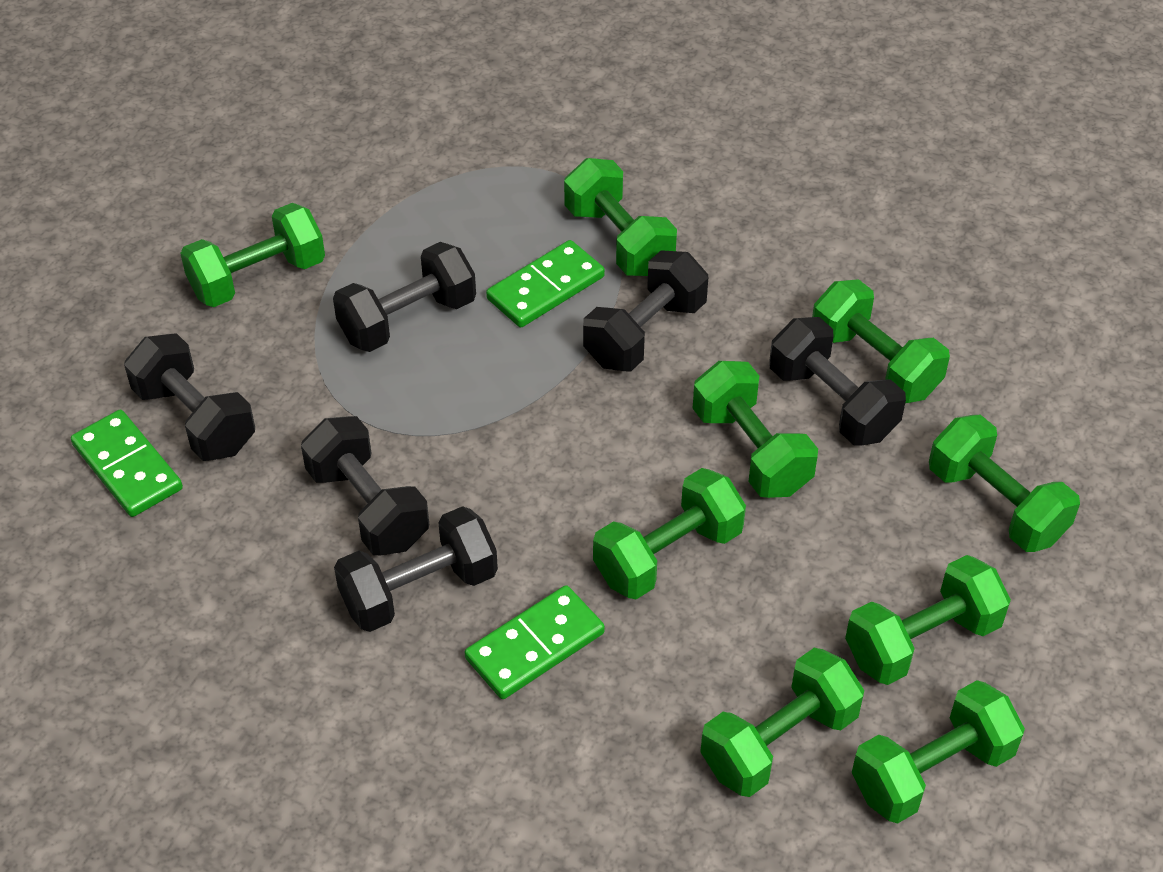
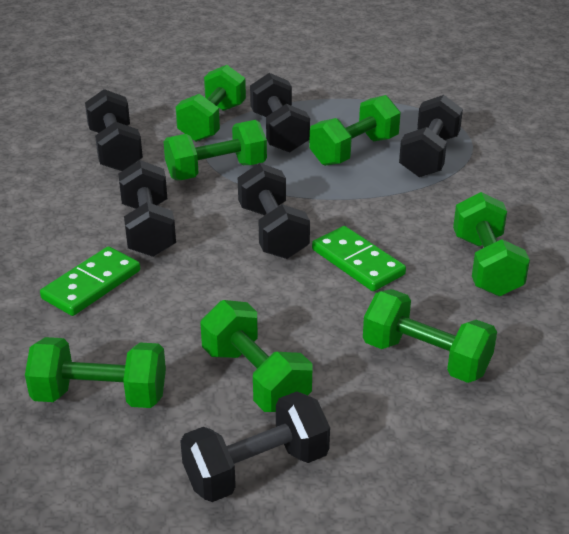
green domino: [71,410,183,517] [465,585,605,699] [486,240,605,327] = 3 -> [40,246,140,316] [312,226,406,291] = 2
green dumbbell: [180,203,325,307] [564,158,677,276] [593,468,746,599] [693,361,818,498] [700,648,864,797] [812,279,950,403] [845,555,1011,685] [852,680,1025,823] [929,415,1080,552] = 9 -> [25,337,166,408] [164,120,267,180] [176,65,246,142] [200,300,313,412] [309,95,401,166] [363,289,497,383] [453,192,530,296] = 7

